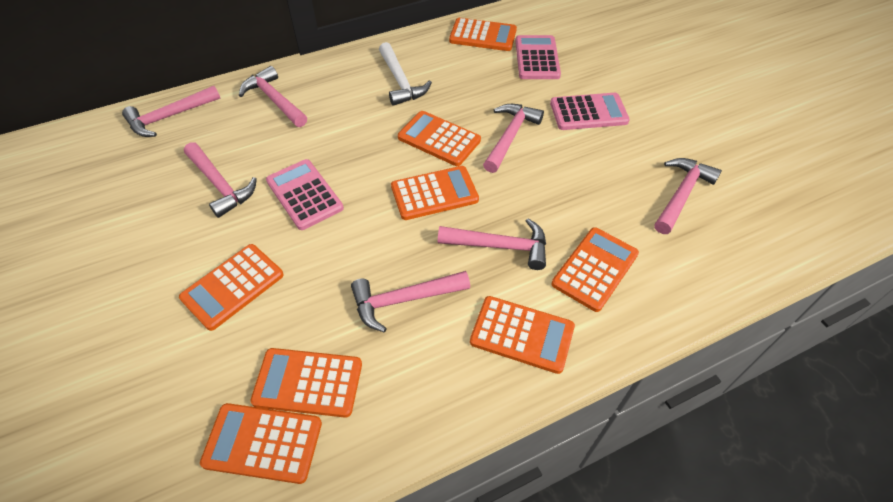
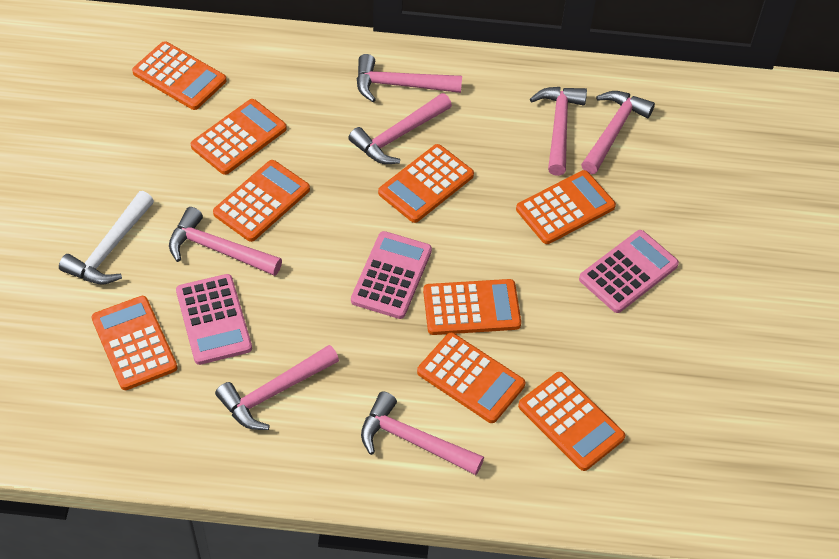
orange calculator: [179,244,284,331] [200,403,322,484] [251,348,362,418] [391,166,479,220] [398,111,481,166] [449,18,517,51] [470,296,575,374] [552,227,639,312] = 8 -> [92,296,177,390] [132,41,227,110] [191,99,287,175] [213,160,310,242] [378,144,474,223] [417,333,525,423] [423,279,521,335] [516,170,616,244] [518,372,625,471] = 9

